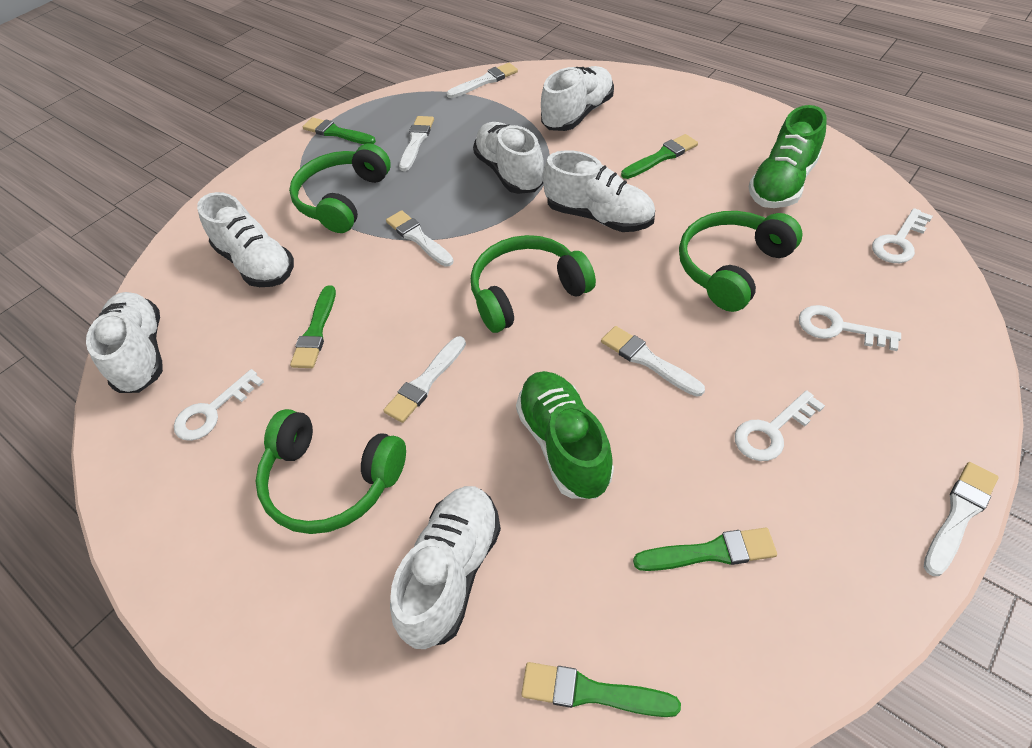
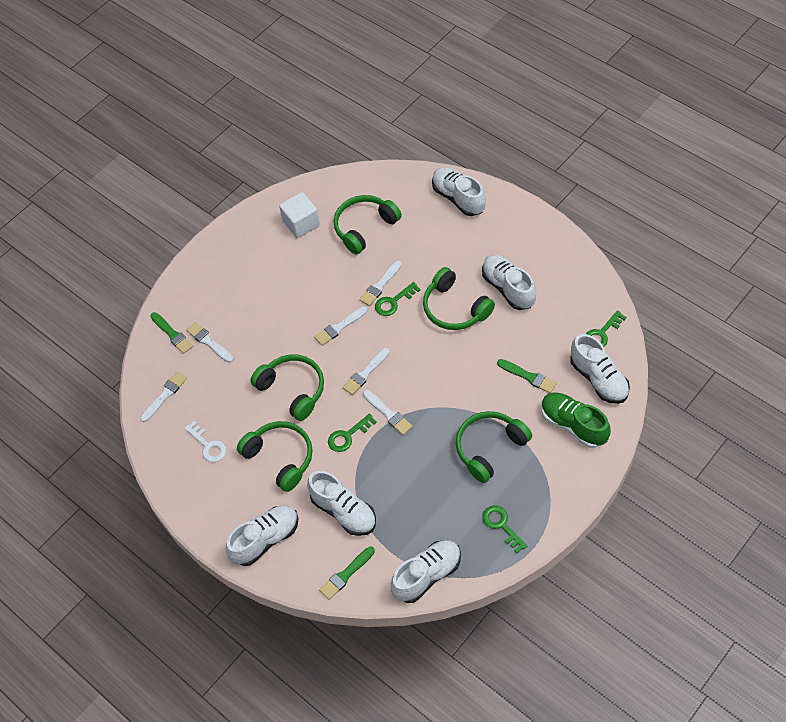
green brush: [290,285,336,368] [302,117,376,144] [521,662,681,717] [621,134,698,179] [633,528,777,571] = 5 -> [150,312,193,354] [319,547,375,600] [497,359,557,393] = 3
green headphones: [256,409,406,534] [289,144,391,233] [471,235,596,333] [679,211,802,312] = 4 -> [237,421,313,492] [250,354,324,421] [334,195,402,255] [423,267,495,330] [456,411,532,483] = 5
green key: none = 0 -> [328,413,377,452] [375,282,421,316] [482,505,527,553] [586,311,626,347] = 4
green shoe: [516,371,614,499] [748,105,827,208] = 2 -> [541,392,611,448] = 1
white cube: none = 0 -> [279,192,320,238] = 1
white key: [174,369,264,441] [735,390,825,461] [799,305,901,351] [872,208,933,263] = 4 -> [185,421,226,462] = 1

